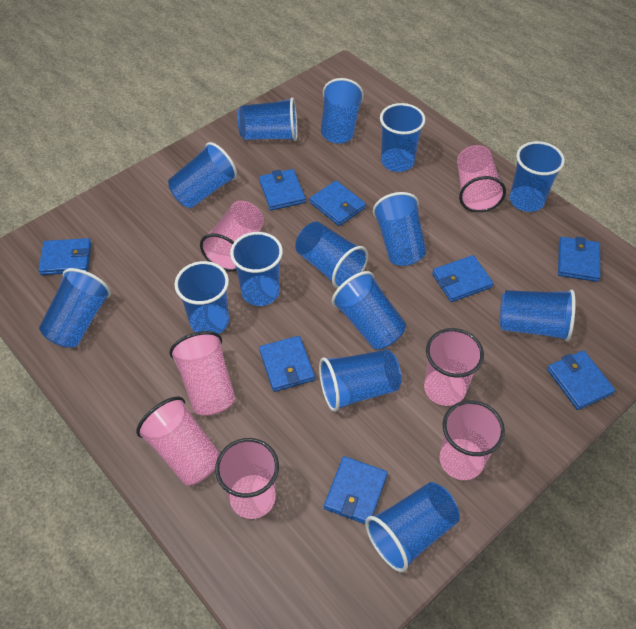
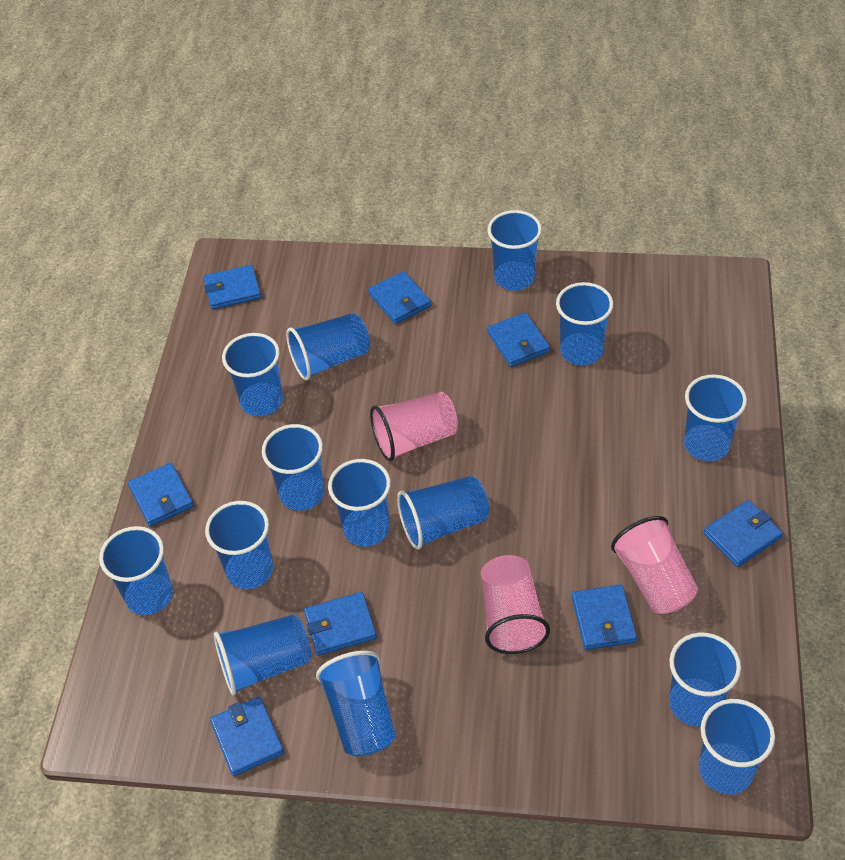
pink cup: [136,397,220,485] [169,331,235,416] [200,201,264,271] [215,438,279,519] [424,328,484,406] [440,400,505,480] [457,145,506,212] = 7 -> [370,392,458,461] [481,555,550,654] [611,516,698,614] = 3

